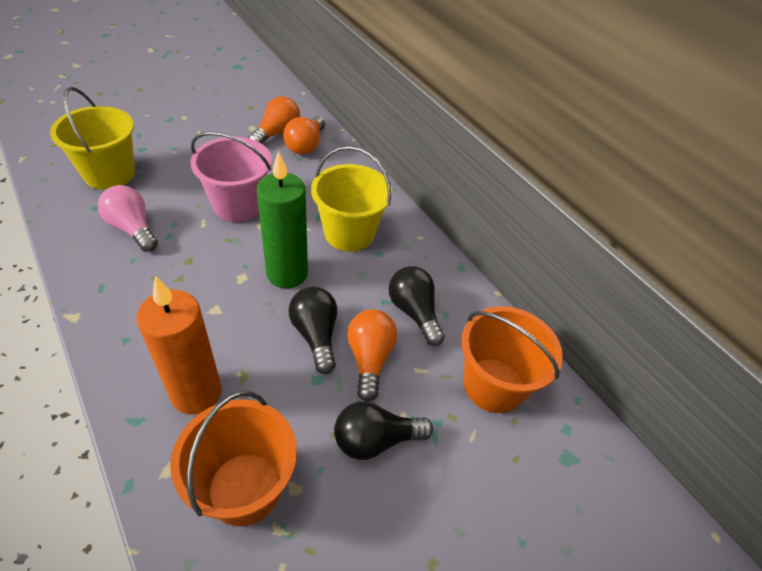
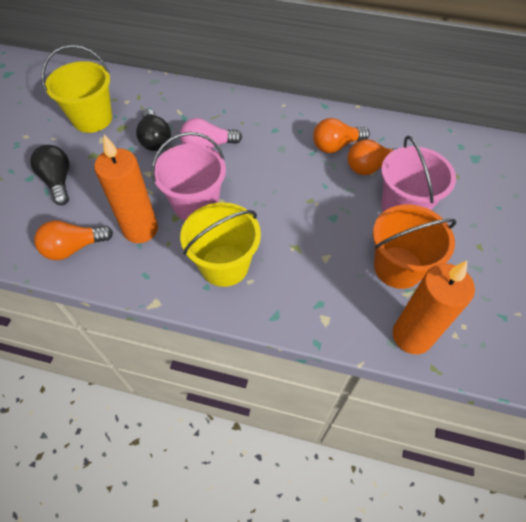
black light bulb: [288,287,337,374] [334,401,433,460] [388,266,445,346] = 3 -> [30,145,69,206] [136,109,171,151] = 2
green candle: [257,151,308,288] = 1 -> none = 0
orange bucket: [170,391,297,526] [461,306,563,413] = 2 -> [373,205,457,289] = 1
orange candle: [137,276,222,414] = 1 -> [94,135,158,243] [393,261,475,354] = 2
pink bucket: [190,132,272,222] = 1 -> [151,132,226,221] [381,136,456,212] = 2

